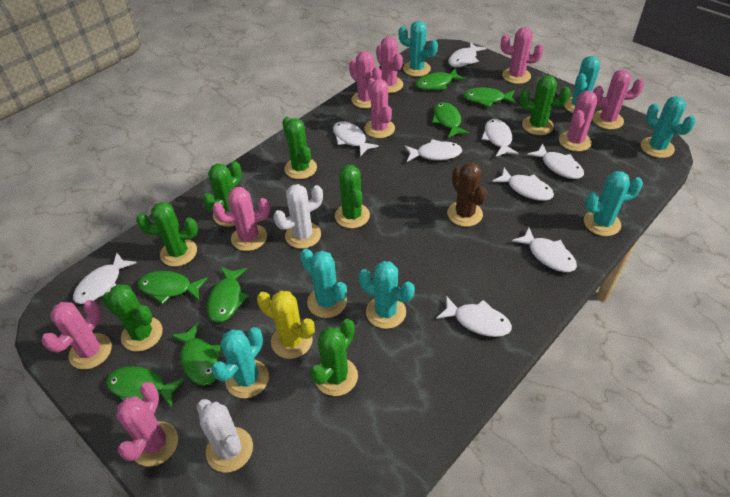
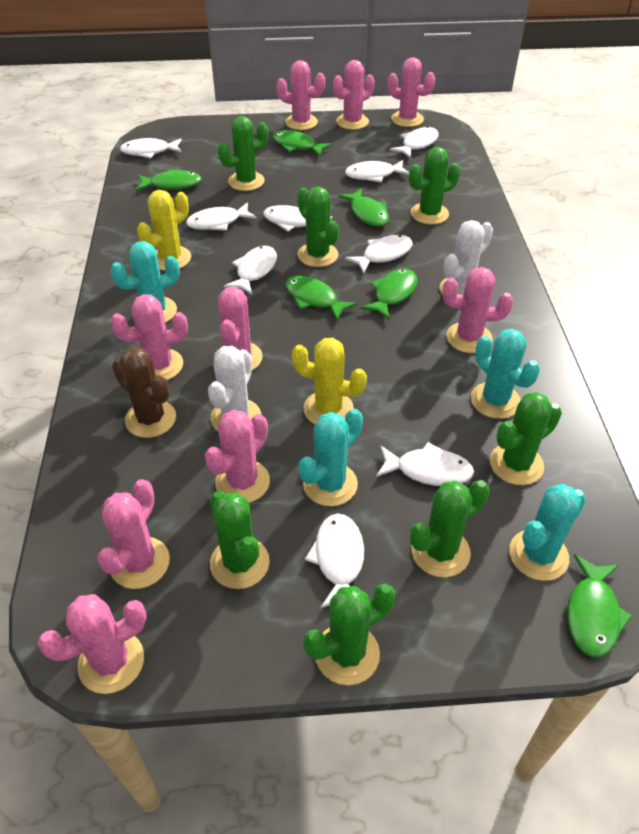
green fish: [106,366,185,408] [138,271,208,304] [170,322,221,386] [207,267,249,323] [415,69,465,90] [432,102,470,138] [463,87,516,107] = 7 -> [136,169,202,191] [272,130,332,156] [285,276,357,320] [338,188,389,227] [361,269,418,319] [567,554,633,657] = 6
turquoise cactus: [211,327,269,398] [300,248,347,318] [358,261,415,329] [398,21,438,77] [564,56,600,113] [584,171,643,236] [641,96,695,158] = 7 -> [110,241,180,323] [298,409,363,506] [471,329,540,419] [509,484,586,581] = 4
yellow cactus: [257,291,315,359] = 1 -> [137,190,191,270] [292,338,367,424] = 2

